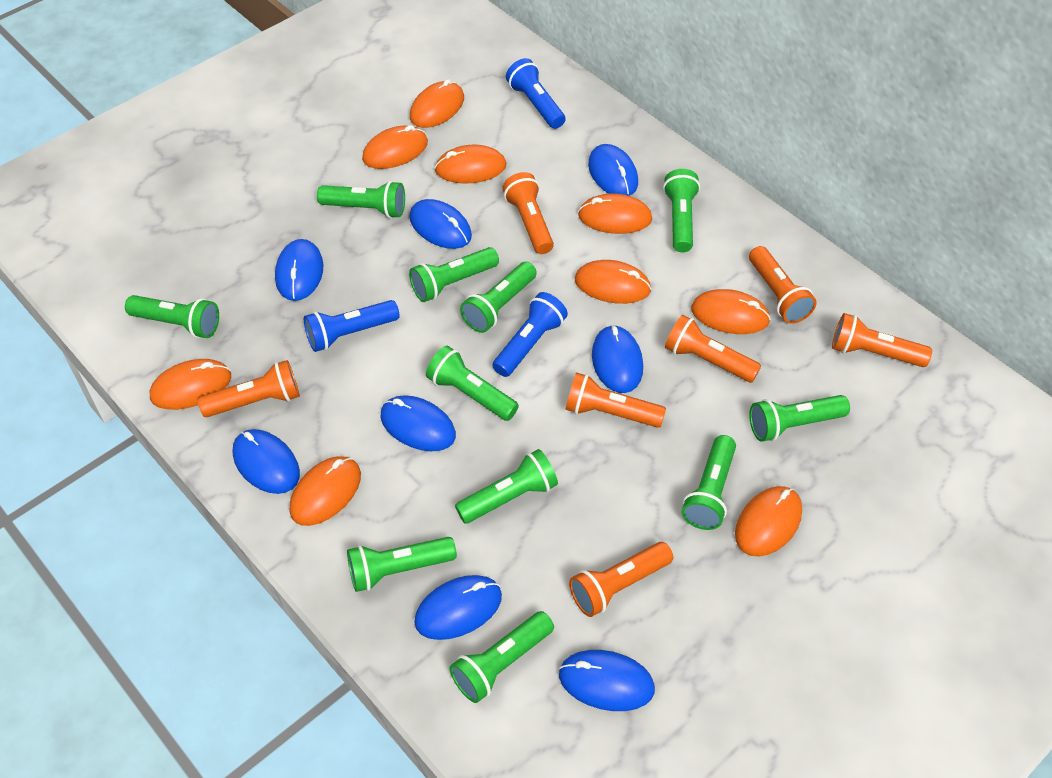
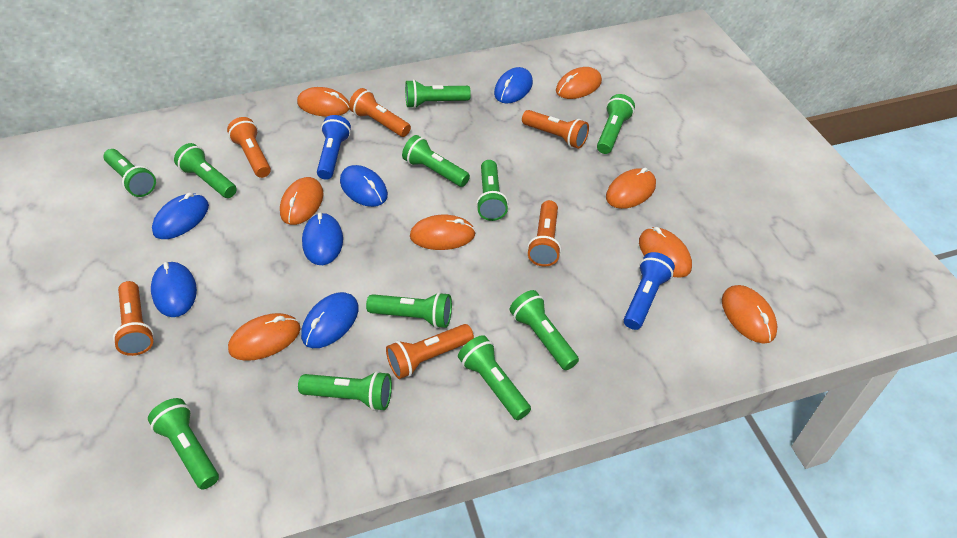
blue flashlight: [304,300,400,352] [492,292,568,377] [506,58,565,129] = 3 -> [317,115,351,180] [624,252,675,330] = 2
blue mouse: [233,429,300,494] [275,239,323,301] [381,395,456,451] [410,199,472,249] [414,575,502,640] [559,650,655,711] [588,144,638,196] [592,325,643,393] = 8 -> [151,262,197,317] [152,193,209,239] [301,292,359,348] [302,212,343,265] [340,165,388,207] [494,67,533,103] = 6
orange flashlight: [198,360,300,417] [503,172,554,254] [565,372,666,428] [569,542,673,617] [665,315,761,383] [749,246,817,324] [832,313,932,367] = 7 -> [113,281,154,356] [227,117,271,178] [349,88,411,137] [386,324,474,379] [522,110,589,149] [527,200,561,267] = 6
orange mouse: [149,359,231,410] [289,456,361,526] [362,125,428,169] [410,79,464,128] [434,145,506,184] [575,260,651,304] [578,193,652,234] [691,289,771,334] [735,486,802,557] = 9 -> [228,313,301,361] [280,177,323,225] [297,87,349,117] [410,215,475,250] [556,67,602,99] [606,168,656,209] [639,227,692,278] [722,285,778,344] = 8

